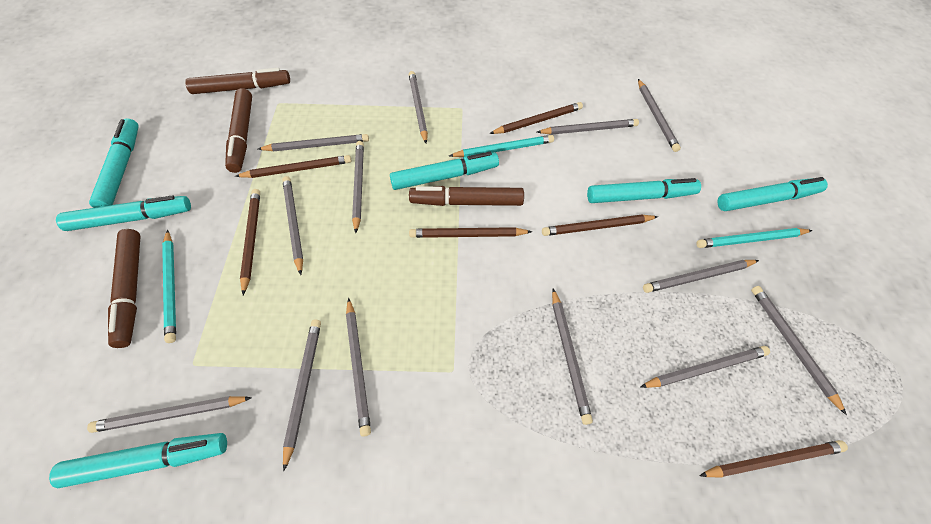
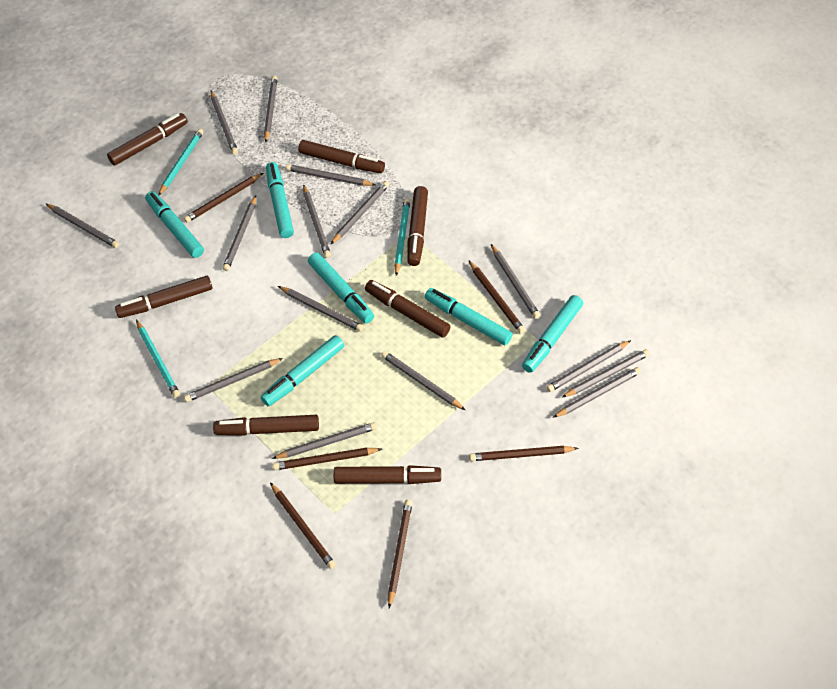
brown marker: [108,229,141,348] [185,68,290,94] [225,88,252,173] [409,186,524,206] = 4 -> [107,113,188,166] [115,276,213,318] [213,415,319,436] [298,140,385,173] [334,465,441,484] [365,280,451,338] [407,186,428,266] = 7
grey pencil: [87,396,252,433] [258,134,369,151] [282,176,303,275] [283,319,321,472] [346,298,371,437] [352,141,364,233] [409,71,428,143] [537,119,639,135] [552,289,593,425] [638,79,681,152] [641,346,770,388] [643,260,759,293] [751,286,847,415] = 13 -> [46,204,119,248] [184,358,283,402] [211,91,238,155] [222,196,256,271] [264,75,278,142] [272,422,377,459] [278,286,364,332] [286,164,375,186] [303,184,331,258] [330,181,389,245] [381,351,465,410] [491,244,540,319] [547,340,631,392] [553,367,641,418] [562,349,650,397] = 15

